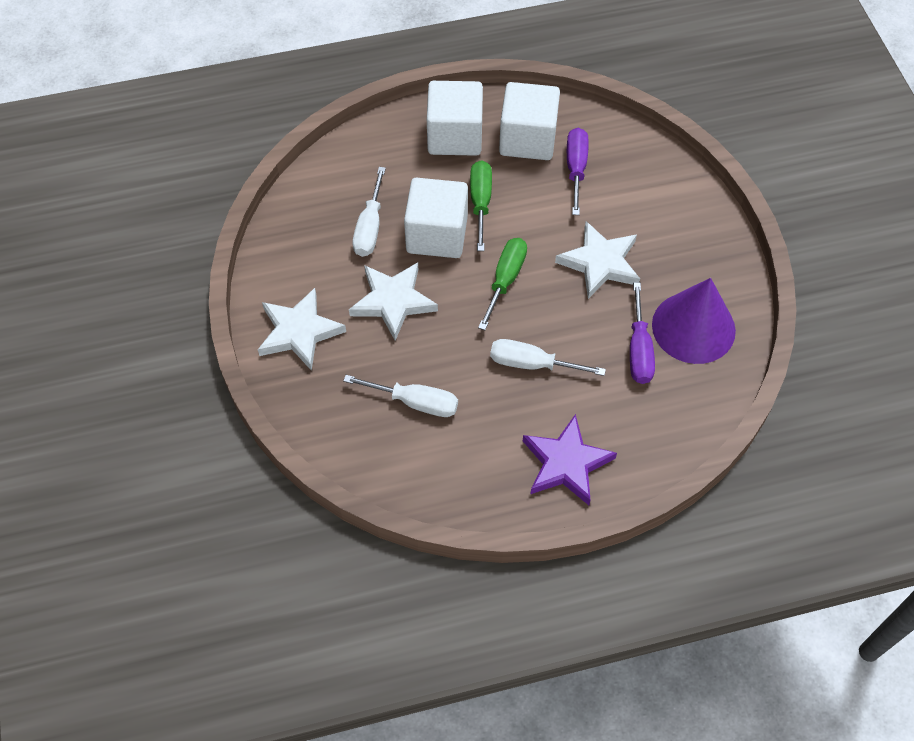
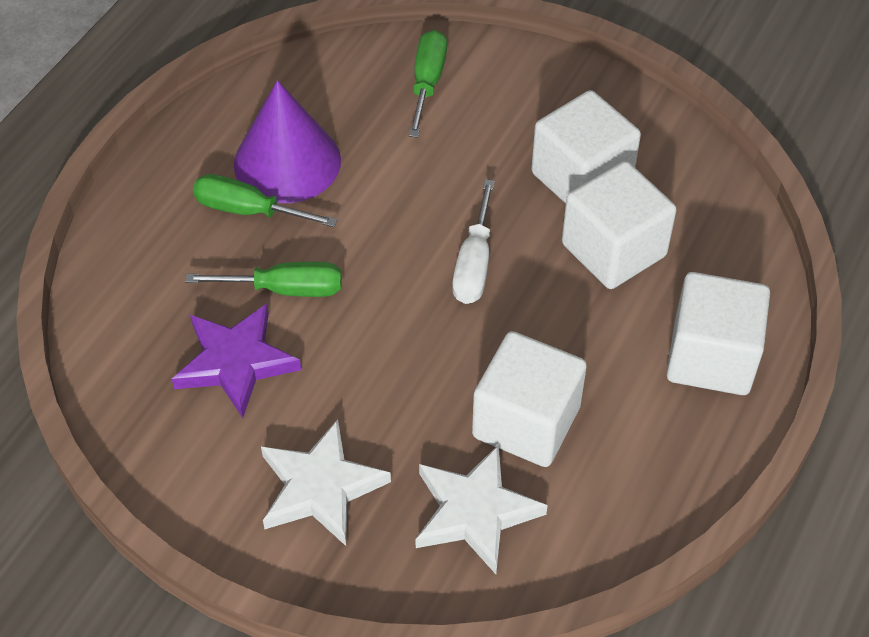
green screwdriver: [470,160,492,251] [478,238,527,330] = 2 -> [185,262,342,297] [193,174,338,227] [408,30,447,138] = 3
purple screwdriver: [567,128,589,215] [630,282,655,384] = 2 -> none = 0
white cube: [404,178,468,258] [427,81,483,156] [499,82,560,160] = 3 -> [472,331,587,467] [531,90,641,204] [562,161,677,289] [666,272,770,395] = 4
white screwdriver: [343,375,458,417] [353,167,386,257] [490,339,606,376] = 3 -> [452,179,495,304] = 1
white star: [258,288,346,371] [349,262,438,341] [555,221,640,299] = 3 -> [261,419,391,546] [415,444,548,574] = 2

